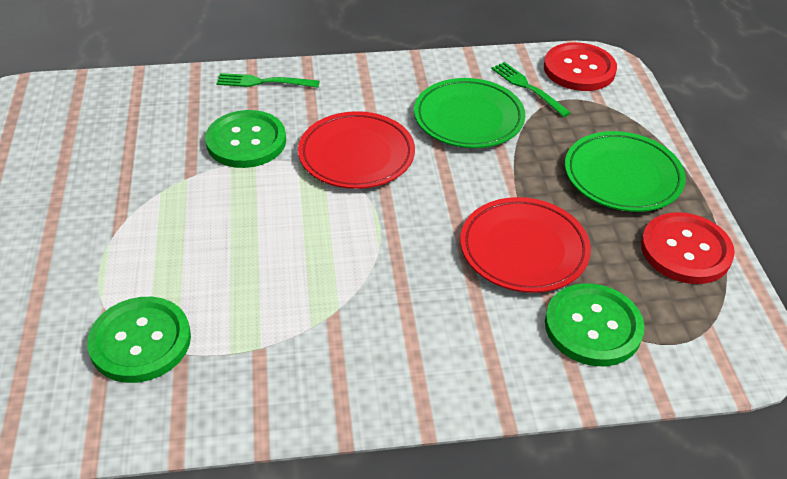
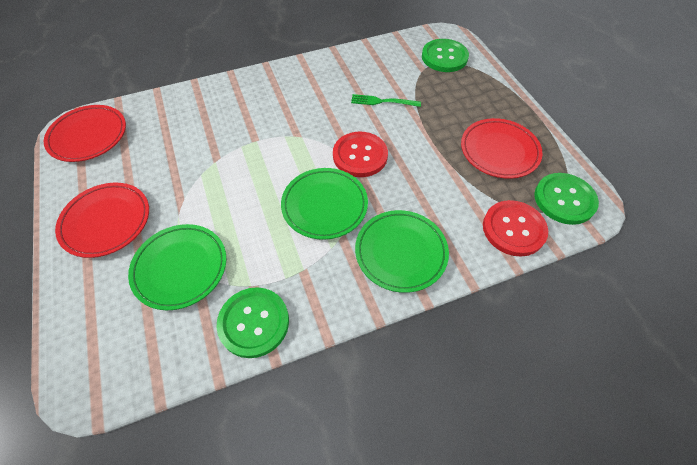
green fork: [216,73,320,88] [492,62,571,117] = 2 -> [351,94,421,107] = 1
green plate: [414,78,525,148] [565,131,686,212] = 2 -> [128,224,226,310] [281,168,368,240] [355,210,449,293] = 3
red plate: [298,111,415,189] [460,197,591,293] = 2 -> [44,105,126,162] [55,183,149,258] [461,118,543,179] = 3

